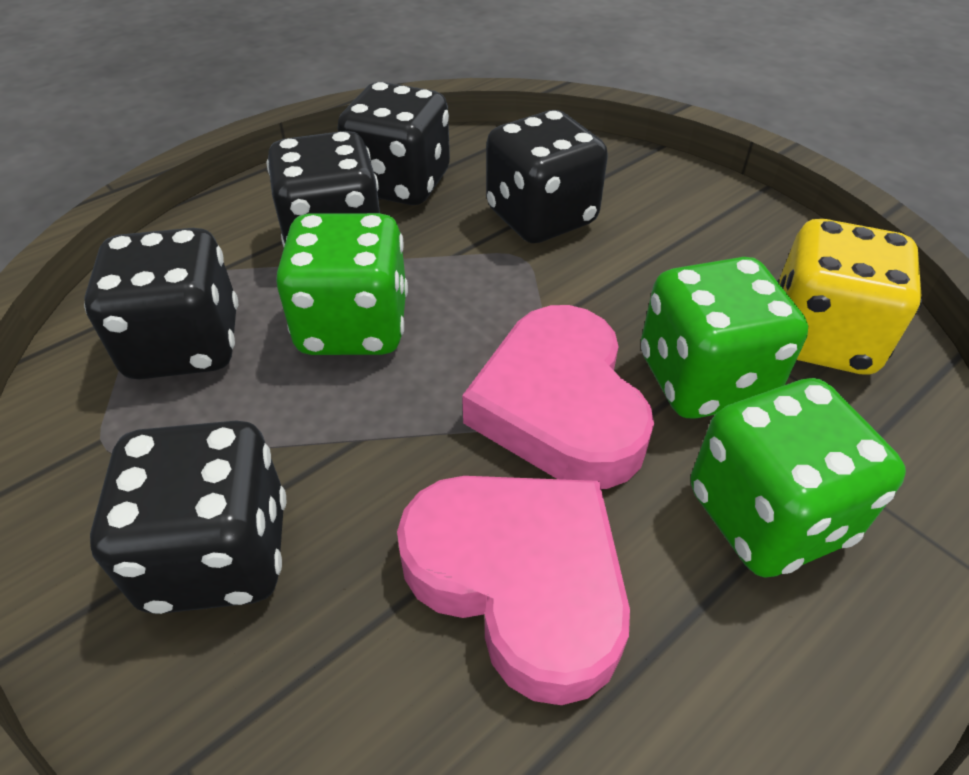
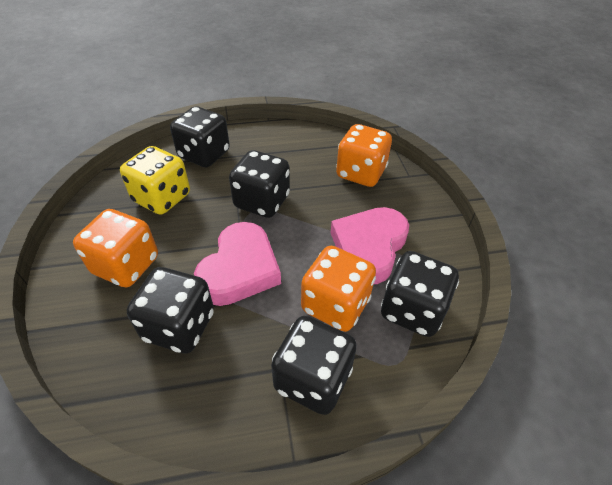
green dice: [276,213,408,355] [641,257,808,418] [691,378,906,578] = 3 -> none = 0
orange dice: none = 0 -> [73,209,158,287] [301,246,376,332] [336,124,392,187] = 3

